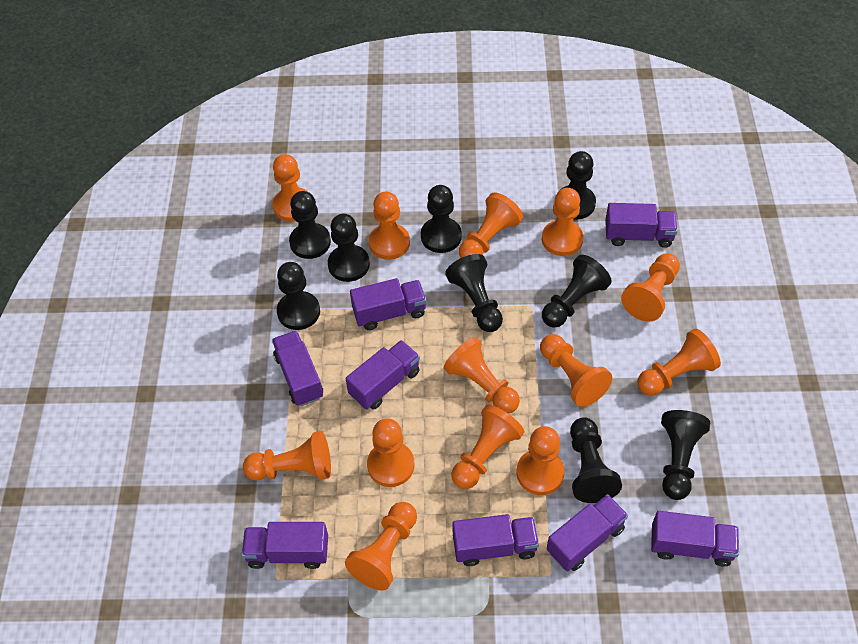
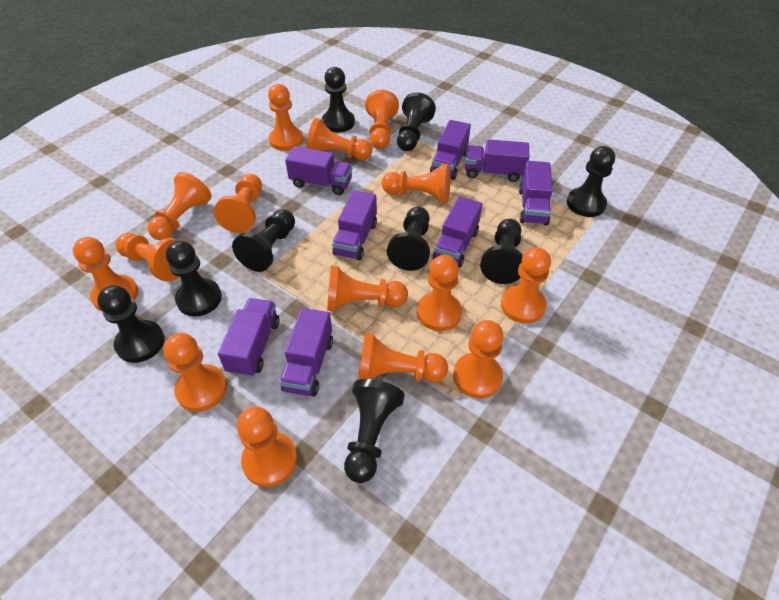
orange pawn: [243,431,331,481] [273,154,308,222] [345,502,417,590] [367,418,414,487] [369,192,410,260] [444,337,520,414] [451,405,524,489] [459,193,523,258] [517,426,565,495] [540,334,612,407] [542,188,583,256] [621,253,680,322] [638,329,721,396] = 13 -> [73,237,138,312] [115,233,180,282] [148,172,212,240] [163,333,227,412] [214,174,262,233] [237,407,297,487] [268,84,304,151] [306,118,372,160] [327,266,408,311] [358,332,448,383] [365,90,399,149] [382,164,450,203] [417,255,462,331] [453,320,504,399] [501,247,551,324] = 15

